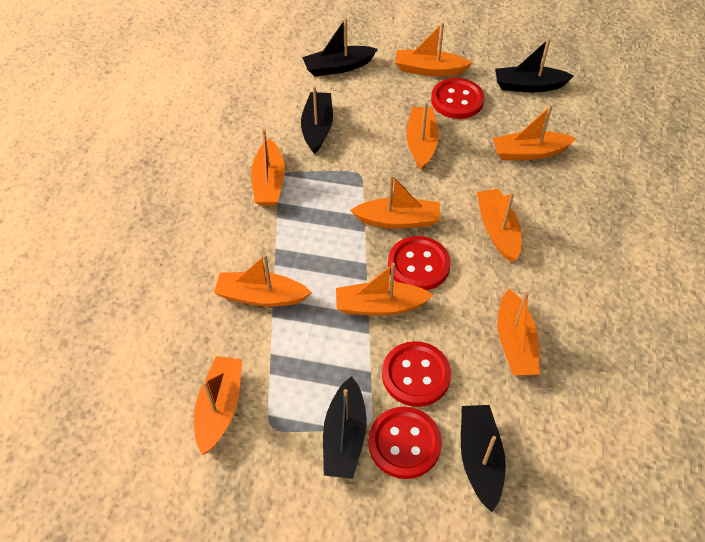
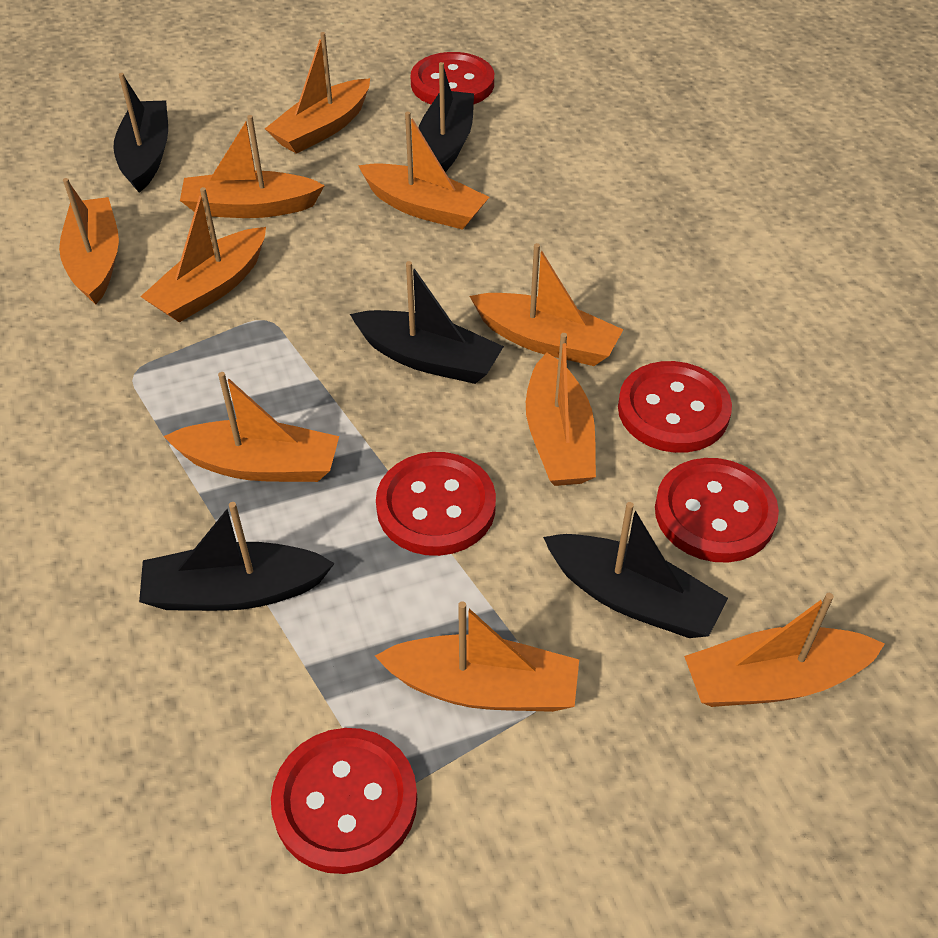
red button: [368,407,442,479] [382,341,451,407] [388,236,451,290] [431,78,485,119] = 4 -> [271,728,417,874] [376,452,496,556] [411,52,494,104] [618,361,732,453] [655,458,779,562] = 5

